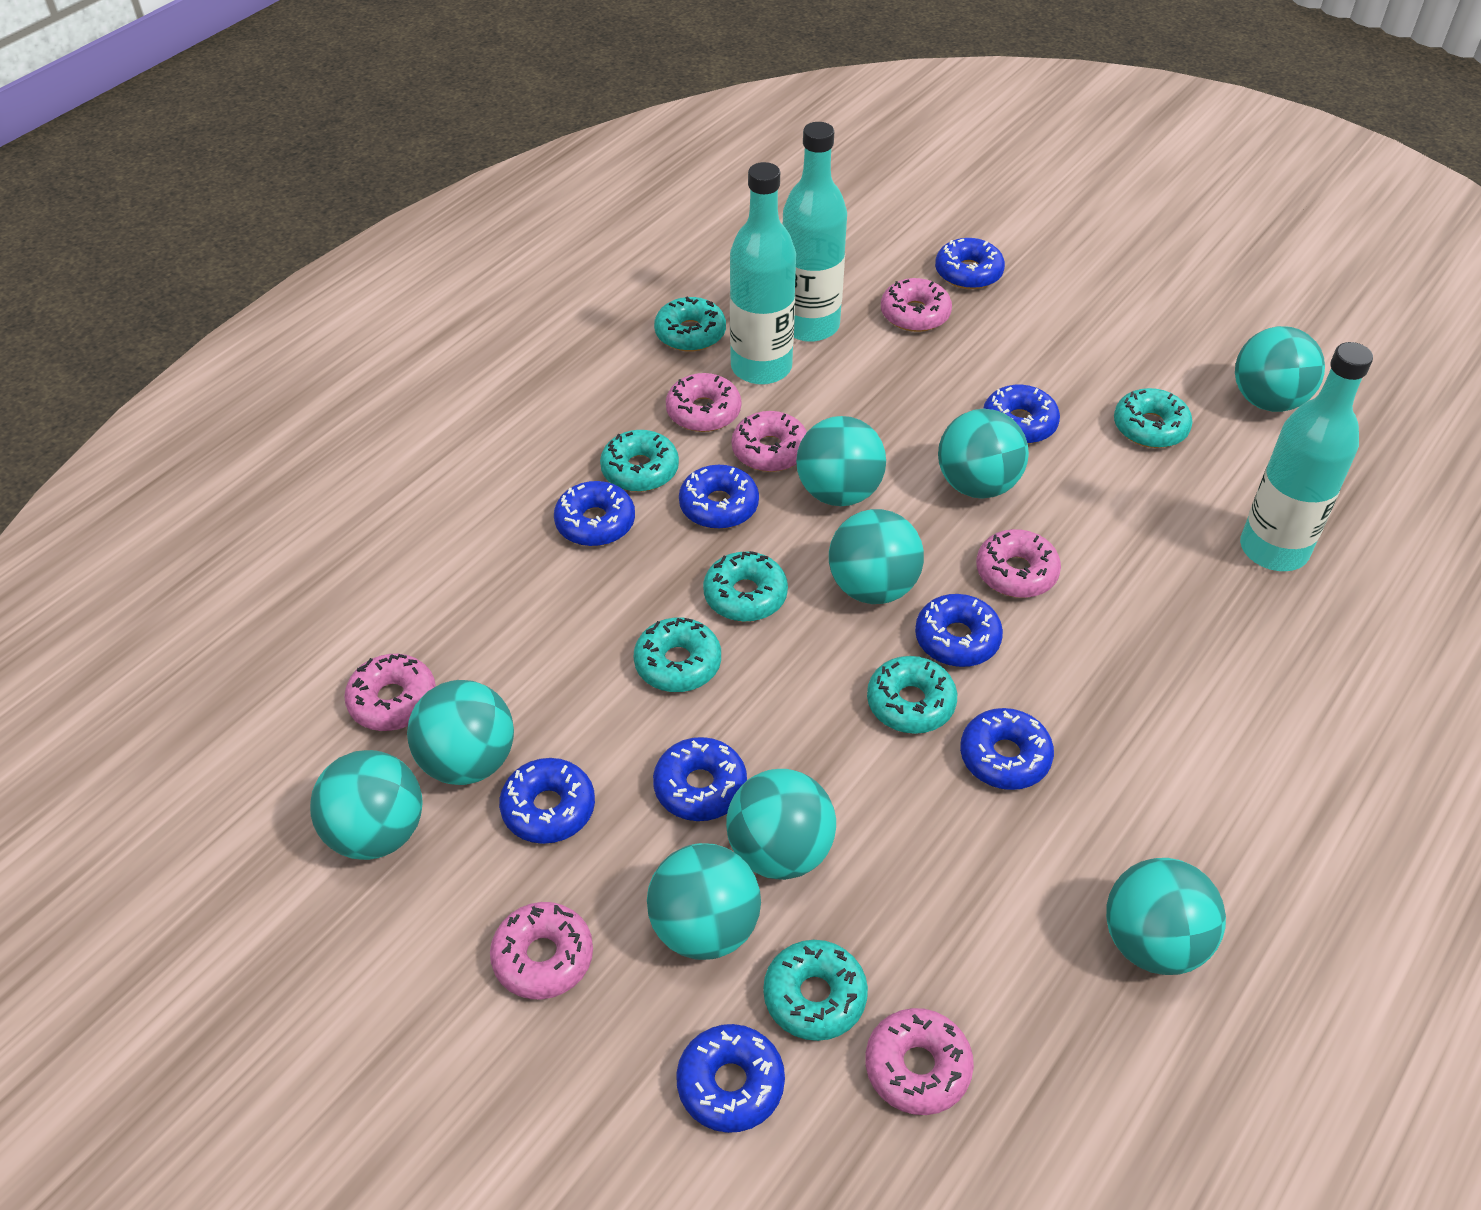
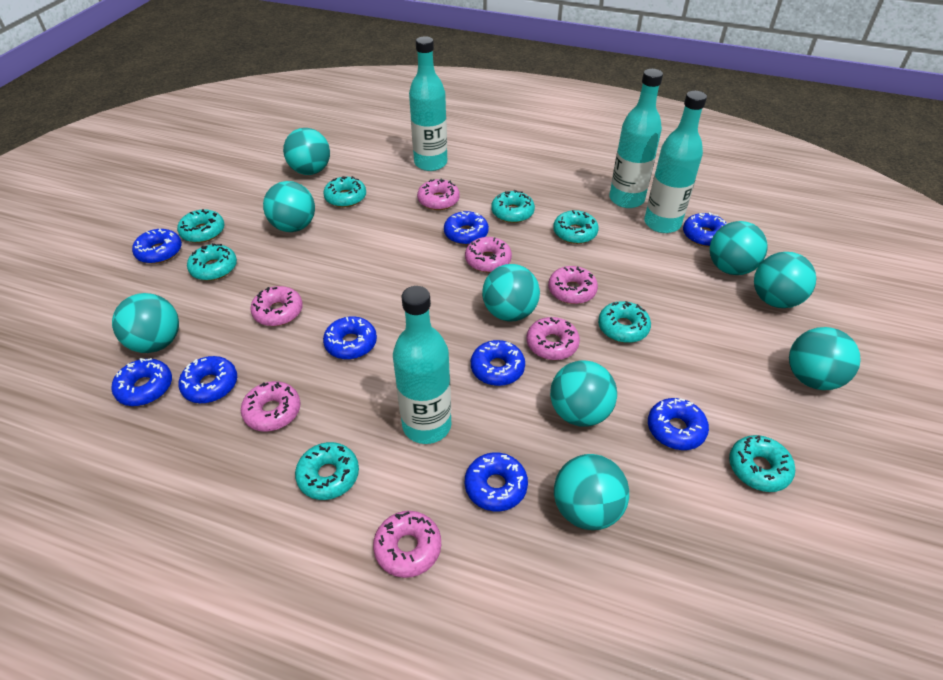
turquoise bottle: [730,162,796,385] [783,122,847,342] [1240,342,1373,571] = 3 -> [393,286,451,444] [409,36,447,171] [609,69,663,208] [644,91,707,233] = 4
turquoise donut: [600,430,679,492] [634,618,721,692] [654,297,726,352] [703,551,788,622] [763,940,868,1041] [867,656,957,734] [1114,388,1193,448] = 7 -> [177,209,224,243] [187,243,237,281] [295,442,359,500] [323,176,366,207] [491,190,535,223] [553,210,599,244] [598,301,651,343] [729,435,795,492] = 8

